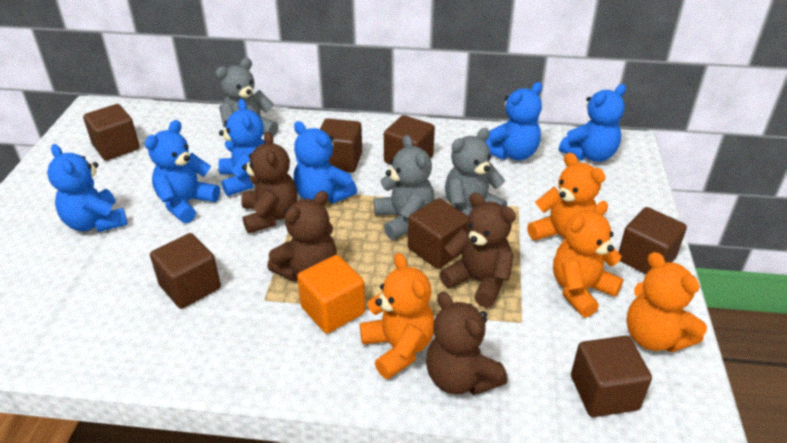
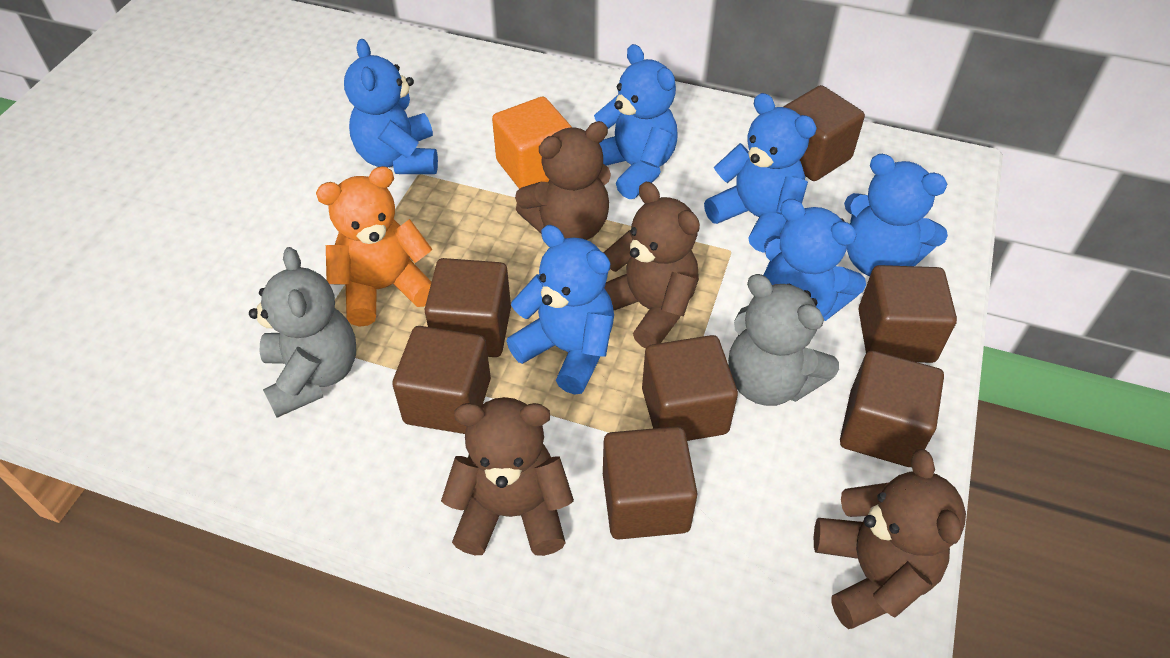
grey teddy bear: [216,58,279,136] [374,135,435,240] [445,128,507,216] = 3 -> [249,247,356,418] [728,274,839,406] = 2
orange teddy bear: [360,253,434,379] [527,153,605,251] [553,201,624,318] [626,252,707,352] = 4 -> [316,166,433,327] = 1

